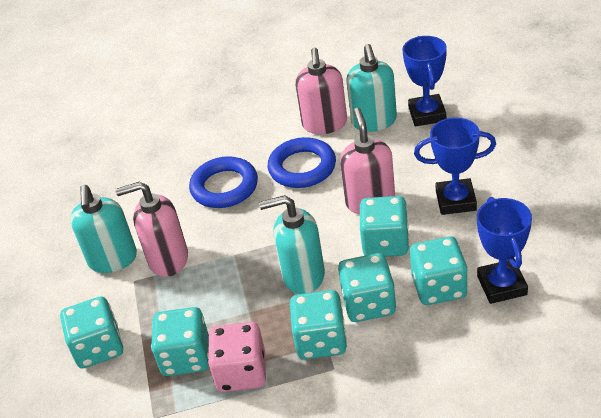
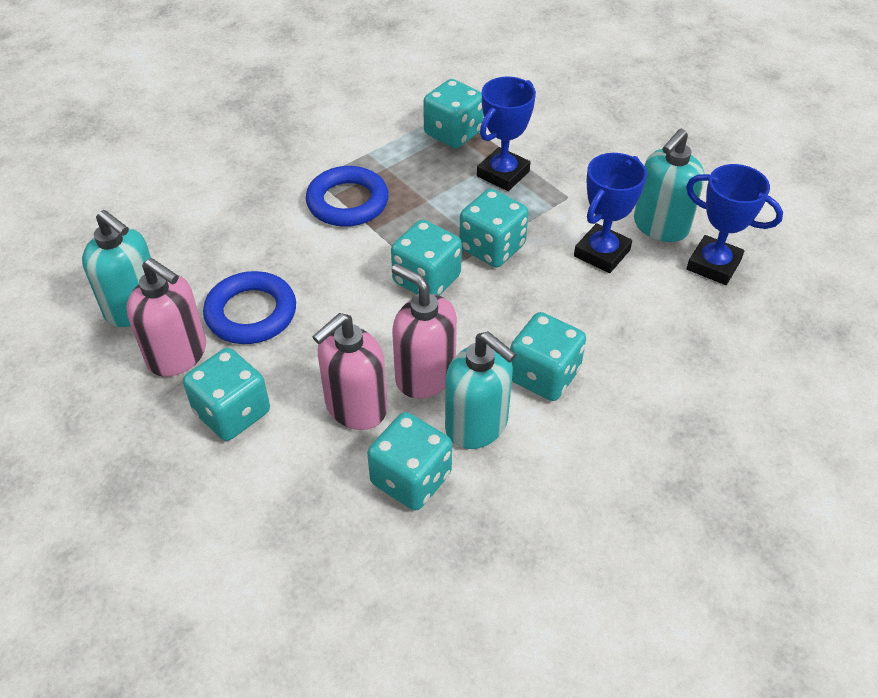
pink dice: [208,322,266,392] = 1 -> none = 0

